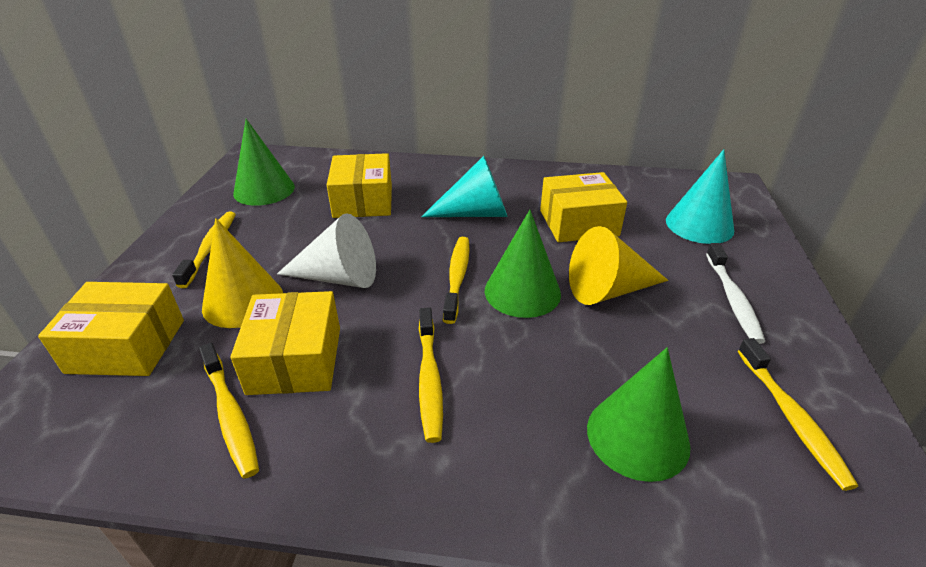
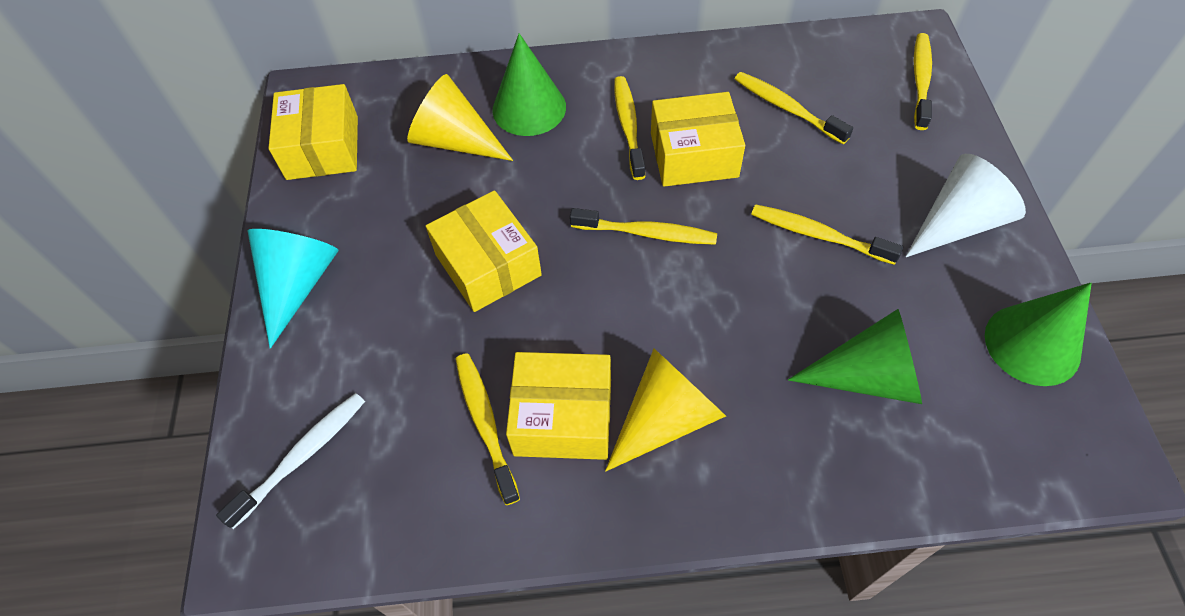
turquoise cone: [421,156,508,217] [666,149,734,244] = 2 -> [247,229,338,349] = 1
yellow toothbrush: [172,212,236,288] [199,343,259,479] [419,308,443,443] [443,237,469,324] [738,338,858,491] = 5 -> [455,353,520,505] [570,208,717,245] [614,76,645,180] [735,72,853,144] [751,204,903,265] [914,33,932,130] = 6

